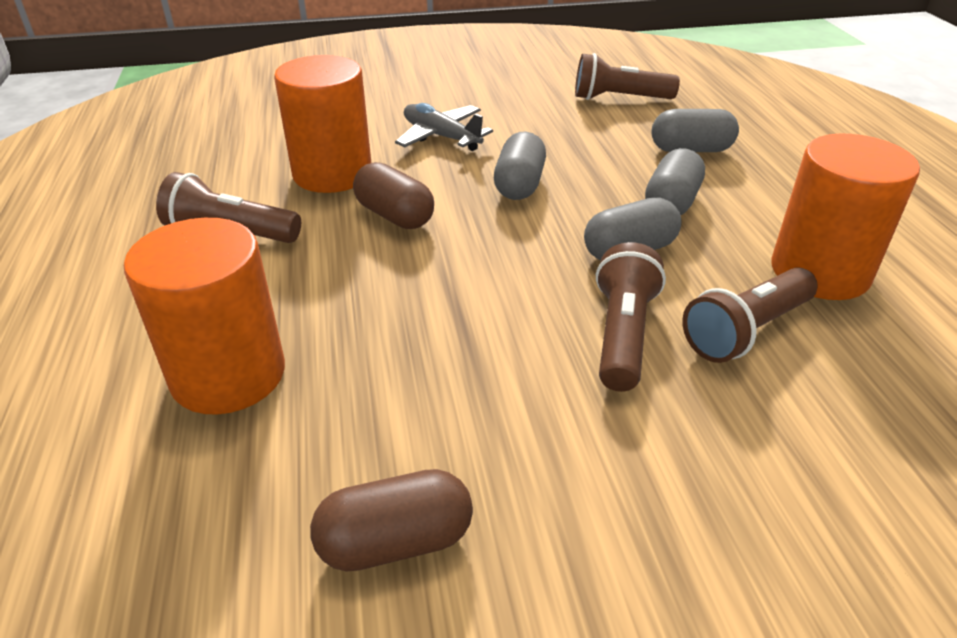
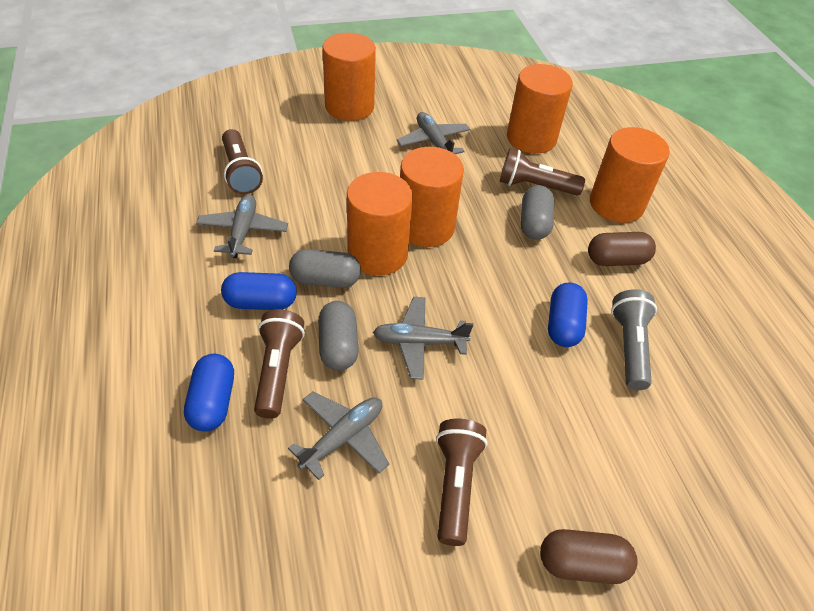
blue capsule: none = 0 -> [184,354,234,432] [221,272,297,310] [548,282,588,347] = 3
grey capsule: [494,132,546,200] [584,197,682,260] [645,148,705,215] [651,109,739,152] = 4 -> [289,249,361,288] [318,301,359,371] [521,185,554,240] = 3
grey flashlight: none = 0 -> [611,289,657,390] = 1
grey plane: [395,103,493,151] = 1 -> [196,194,288,258] [288,391,389,480] [373,297,473,380] [397,112,470,154] = 4
orange cylinder: [124,218,285,415] [274,55,371,193] [771,133,920,300] = 3 -> [322,33,376,121] [347,172,413,276] [400,147,464,247] [507,64,573,154] [590,127,670,223] = 5

